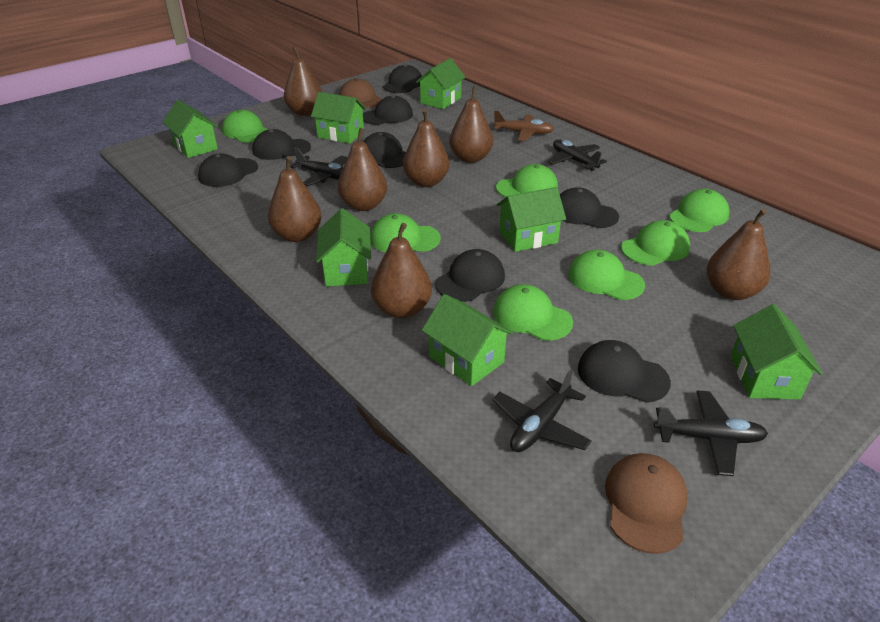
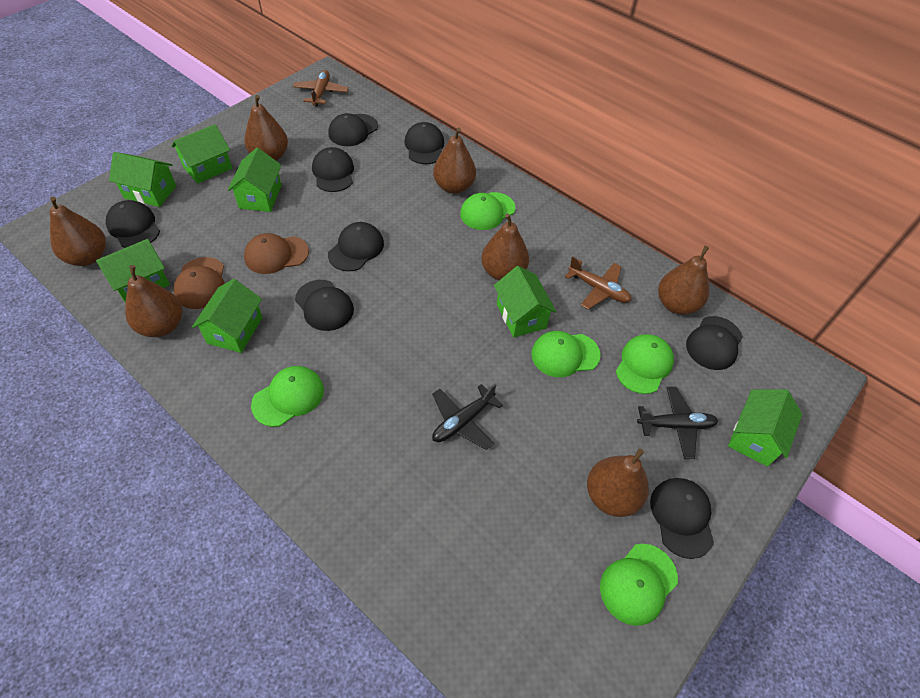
black plane: [290,148,347,186] [492,369,592,452] [547,139,607,171] [654,390,768,476] = 4 -> [432,383,503,450] [637,387,718,459] = 2
brown plane: [493,110,554,141] = 1 -> [293,70,349,106] [565,256,631,310] = 2
green cap: [222,110,269,143] [370,213,441,253] [493,284,573,341] [496,164,558,197] [568,250,645,300] [621,220,690,265] [669,189,730,232] = 7 -> [251,366,324,427] [460,192,515,230] [531,331,601,377] [600,544,678,626] [616,334,674,394] = 5

